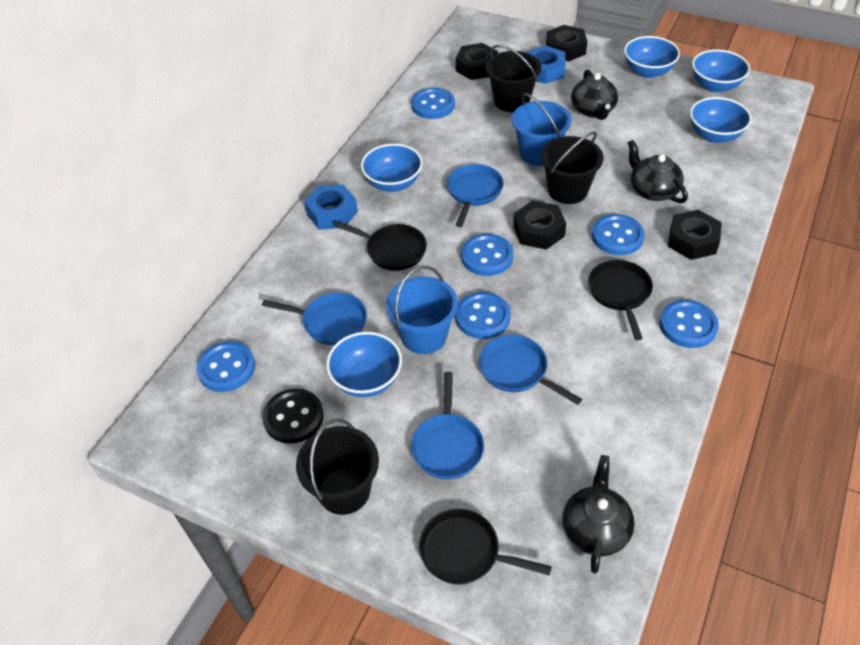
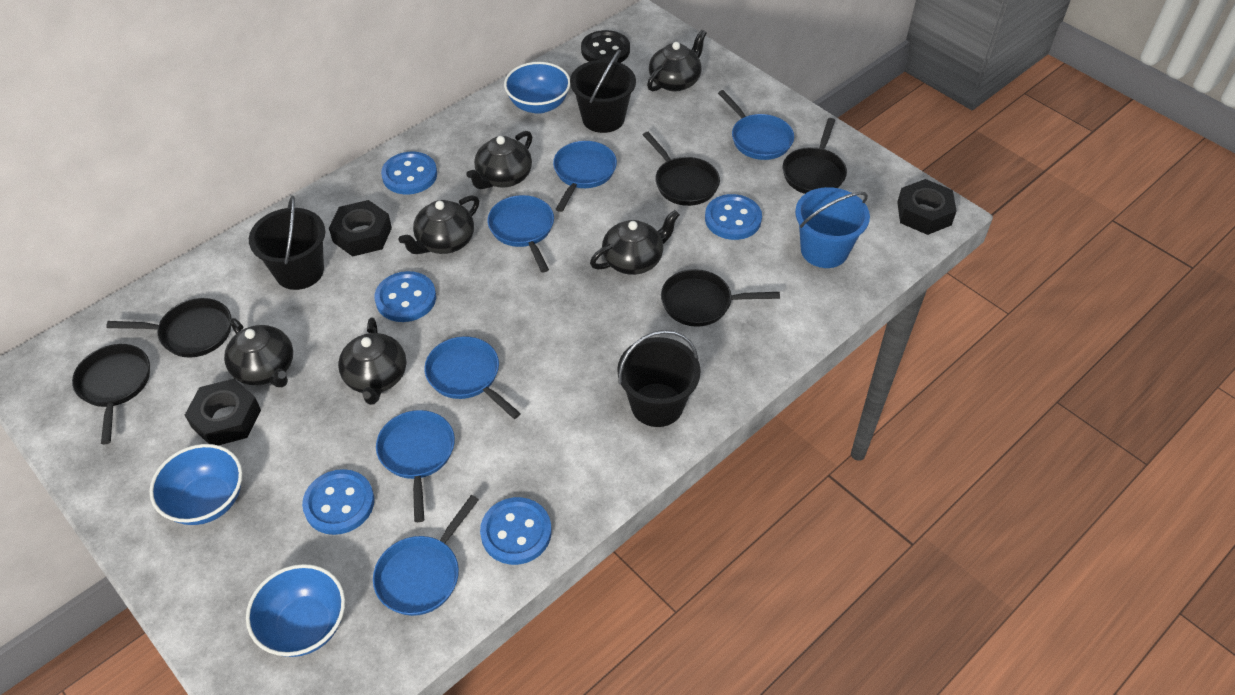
black nut: [456,43,498,80] [513,200,566,250] [546,25,588,61] [668,210,722,260] = 4 -> [185,379,261,446] [329,200,392,257] [897,179,956,235] = 3
black pan: [333,221,427,271] [419,509,552,585] [588,260,653,340] = 3 -> [72,344,150,444] [106,298,232,358] [643,132,720,206] [661,269,780,327] [783,118,847,194] = 5
black teapot: [563,455,635,574] [571,69,618,120] [628,140,688,203] = 3 -> [224,318,293,387] [338,317,406,405] [399,195,479,254] [466,131,532,189] [590,210,680,275] [647,30,707,92] = 6
blue bowl: [326,332,402,397] [361,143,423,192] [624,36,680,78] [690,97,752,143] [692,49,750,93] = 5 -> [149,444,242,525] [246,564,345,657] [504,62,570,114] = 3
blue bucket: [386,266,458,354] [512,93,572,166] = 2 -> [795,187,870,268] = 1
blue button: [196,341,255,392] [411,88,455,119] [455,292,511,339] [461,234,513,276] [592,214,645,255] [659,300,719,348] = 6 -> [302,469,374,535] [375,271,436,322] [381,152,437,195] [480,497,552,565] [705,194,762,240] = 5
blue nut: [304,185,358,229] [527,46,566,84] = 2 -> none = 0
blue pan: [262,293,367,345] [411,372,484,480] [447,164,504,227] [479,335,582,405] = 4 -> [373,495,479,616] [376,410,455,522] [424,336,521,419] [487,195,554,273] [553,141,617,212] [718,90,794,160] = 6

